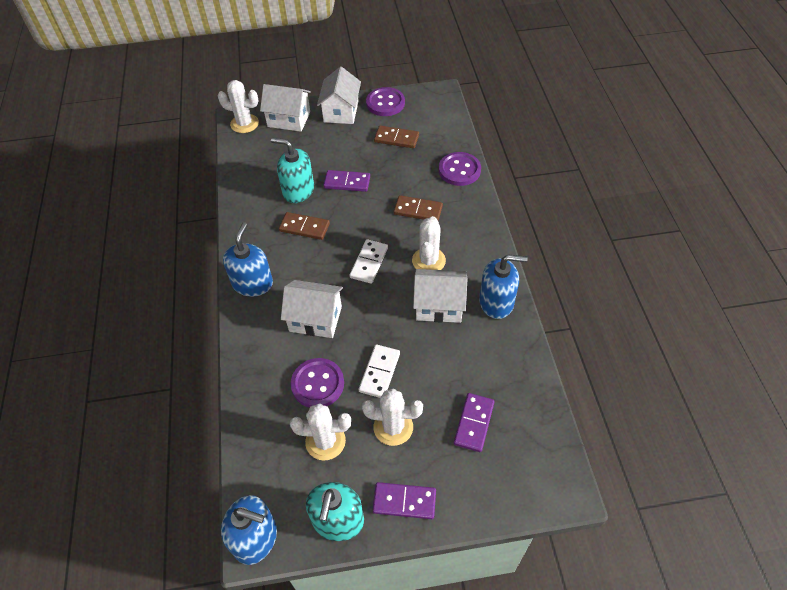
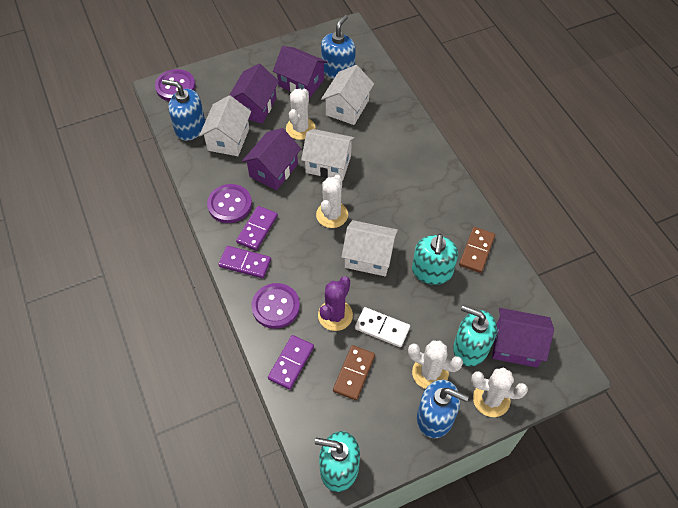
brown domino: [279,212,330,240] [374,126,419,148] [394,195,443,221] = 3 -> [333,345,375,400] [459,227,495,273] = 2
purple cactus: none = 0 -> [318,276,353,331] = 1
purple house: none = 0 -> [230,64,279,124] [242,128,301,190] [273,46,327,98] [492,308,554,368] = 4
turquoise soap dispenser: [271,138,314,203] [306,482,364,541] = 2 -> [315,431,360,492] [412,234,458,285] [453,305,497,366] = 3
white domino: [350,239,388,284] [358,344,400,398] = 2 -> [355,307,410,347] = 1

